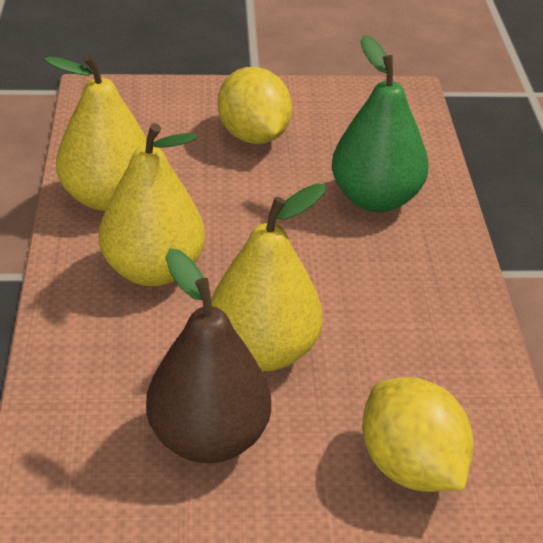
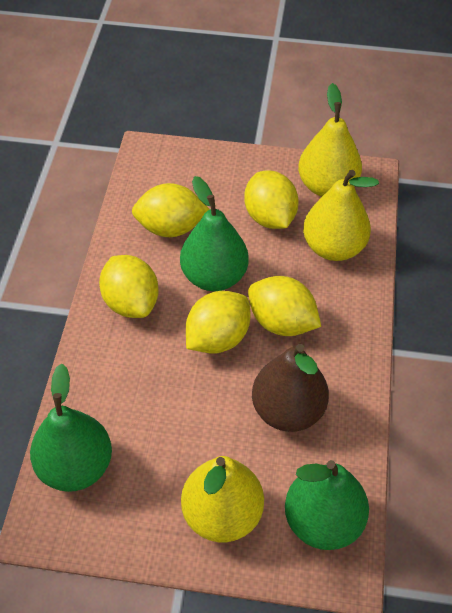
green pear: [332,35,429,212] = 1 -> [30,364,112,492] [180,176,249,291] [285,460,369,550] = 3
yellow lemon: [218,67,292,144] [362,377,473,492] = 2 -> [99,255,159,318] [132,183,210,237] [186,291,250,354] [244,170,299,229] [248,276,321,336] = 5

